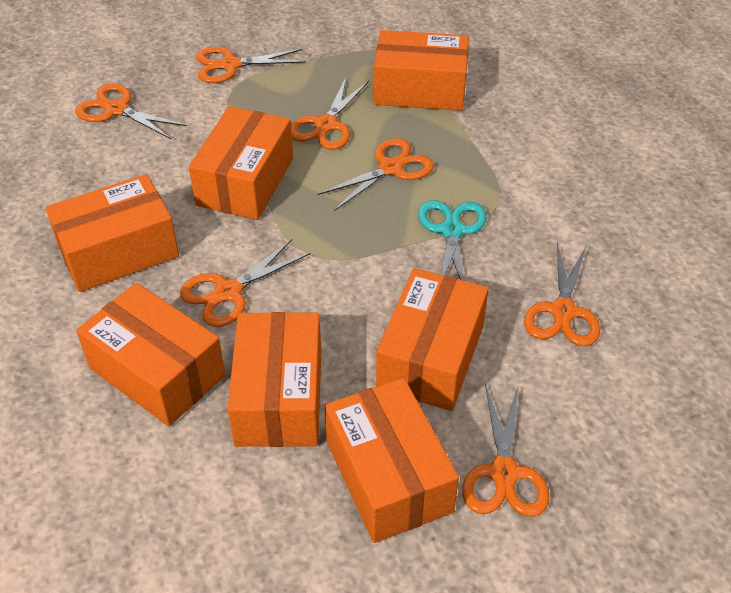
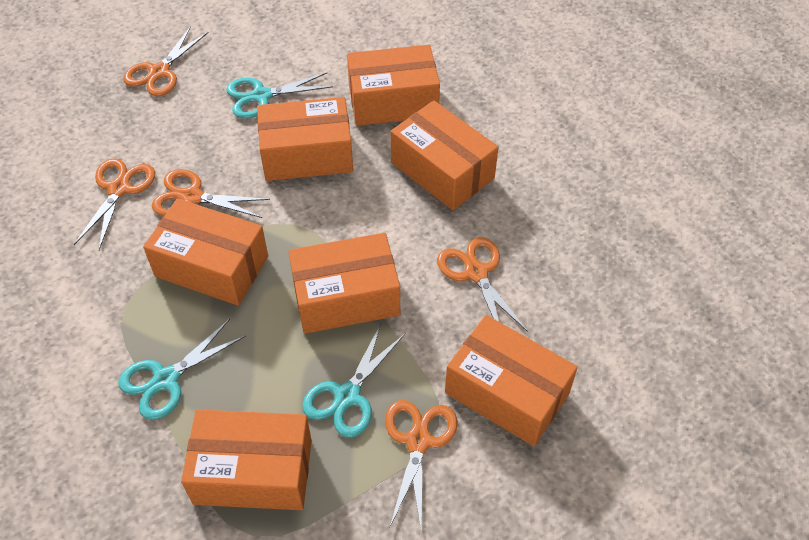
orange scissors: [75,83,187,139] [180,239,310,327] [196,47,305,83] [291,78,369,150] [317,138,434,210] [462,384,549,517] [524,242,600,347] = 7 -> [74,158,155,250] [123,26,209,96] [152,169,270,218] [385,400,458,528] [437,237,528,332] = 5
turquoise scissors: [418,200,487,281] = 1 -> [118,319,246,420] [226,72,333,119] [302,324,405,438] = 3

